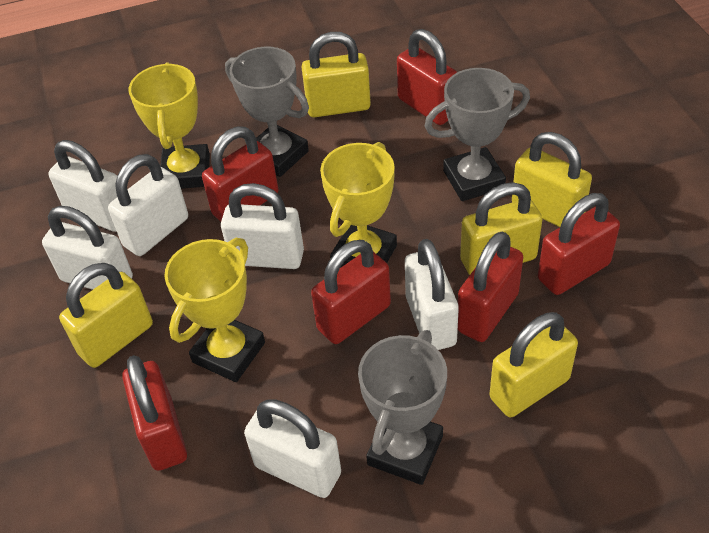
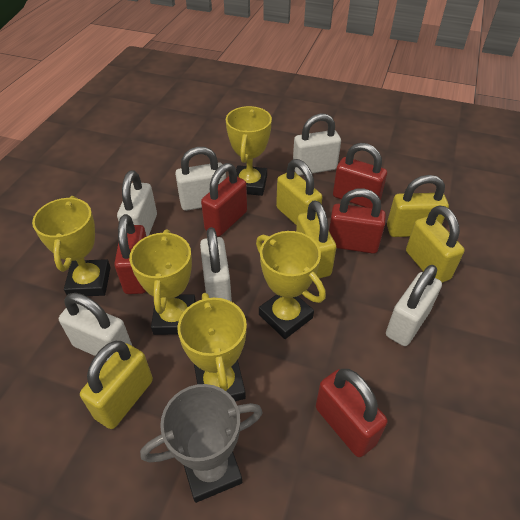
grey trophy: [225,47,309,177] [358,330,447,485] [424,68,530,201] = 3 -> [140,384,263,503] = 1
red padlock: [122,355,187,471] [202,127,278,222] [311,240,391,344] [397,29,457,125] [458,231,523,342] [538,193,620,295] = 6 -> [114,214,147,294] [201,163,247,237] [316,369,388,457] [329,188,386,254] [333,143,387,208] = 5
yellow trophy: [129,62,210,189] [164,238,265,382] [320,142,397,268] = 3 -> [32,196,111,296] [129,230,196,335] [178,293,247,401] [226,106,272,196] [256,231,326,339] = 5

